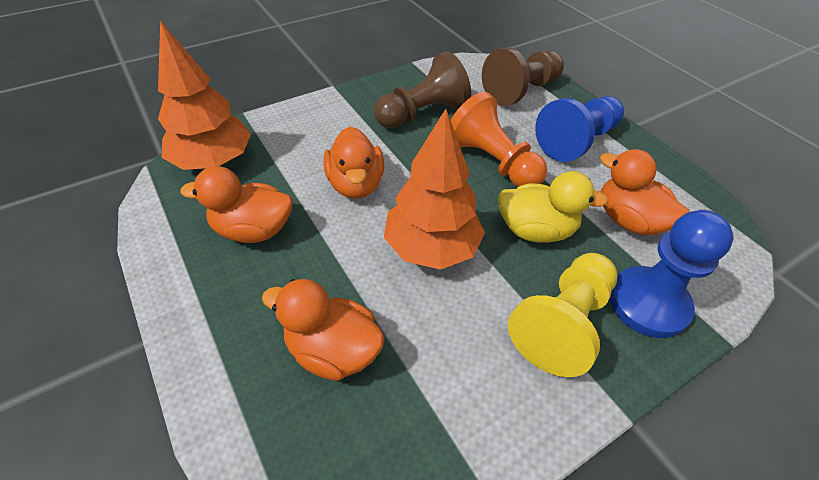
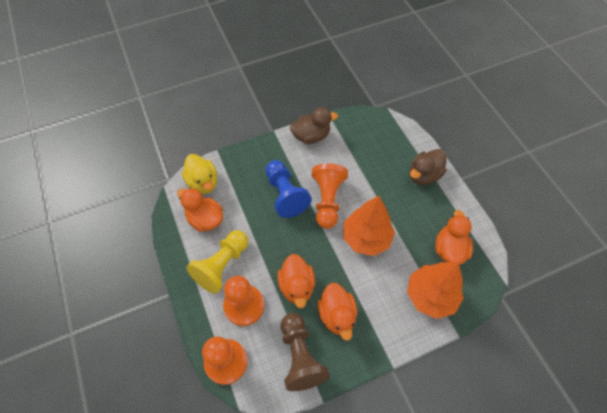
blue pawn: [535,96,624,162] [610,210,733,338] = 2 -> [266,160,311,218] = 1
brown duck: none = 0 -> [290,107,338,144] [409,149,447,185] = 2
brown pawn: [374,51,471,129] [482,48,564,106] = 2 -> [281,313,330,391] = 1
orange pawn: [451,92,547,187] = 1 -> [202,336,248,385] [223,276,264,326] [312,163,348,229] = 3

